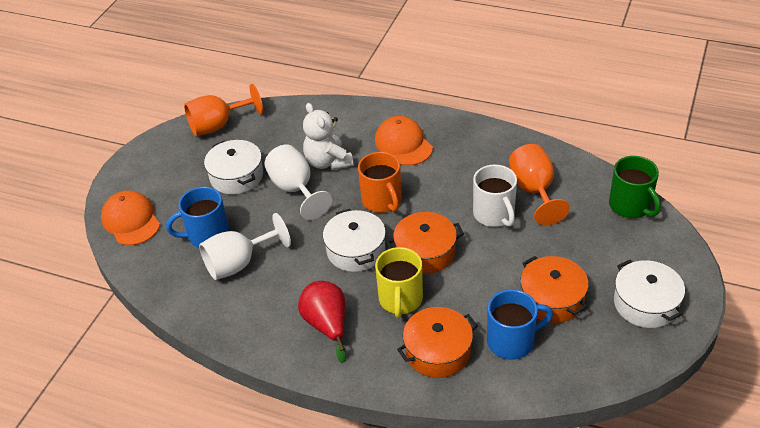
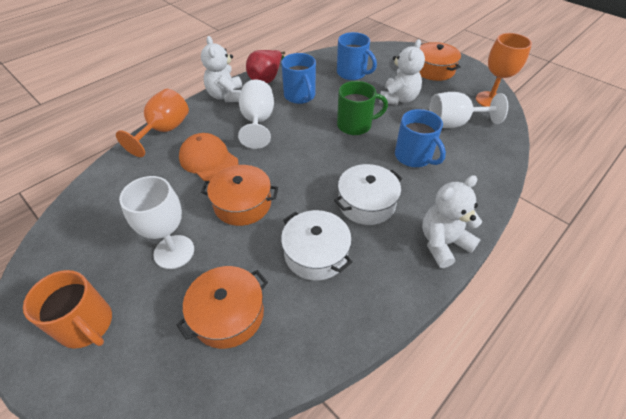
blue mug: [166,187,229,248] [487,289,553,360] = 2 -> [281,53,316,104] [337,32,377,80] [395,109,446,167] = 3
orange cap: [101,191,160,246] [375,116,433,166] = 2 -> [179,133,238,181] = 1
white goblet: [199,213,291,280] [264,144,332,220] = 2 -> [119,176,194,269] [238,80,274,149] [429,92,508,128] = 3
white mug: [473,164,517,227] = 1 -> none = 0
white pot: [204,140,263,194] [323,209,386,272] [614,260,685,328] = 3 -> [281,210,352,281] [334,164,402,225] = 2
white teddy bear: [303,103,353,170] = 1 -> [201,36,242,102] [379,39,425,105] [422,175,482,268] = 3
yellow mug: [375,247,423,318] = 1 -> none = 0

